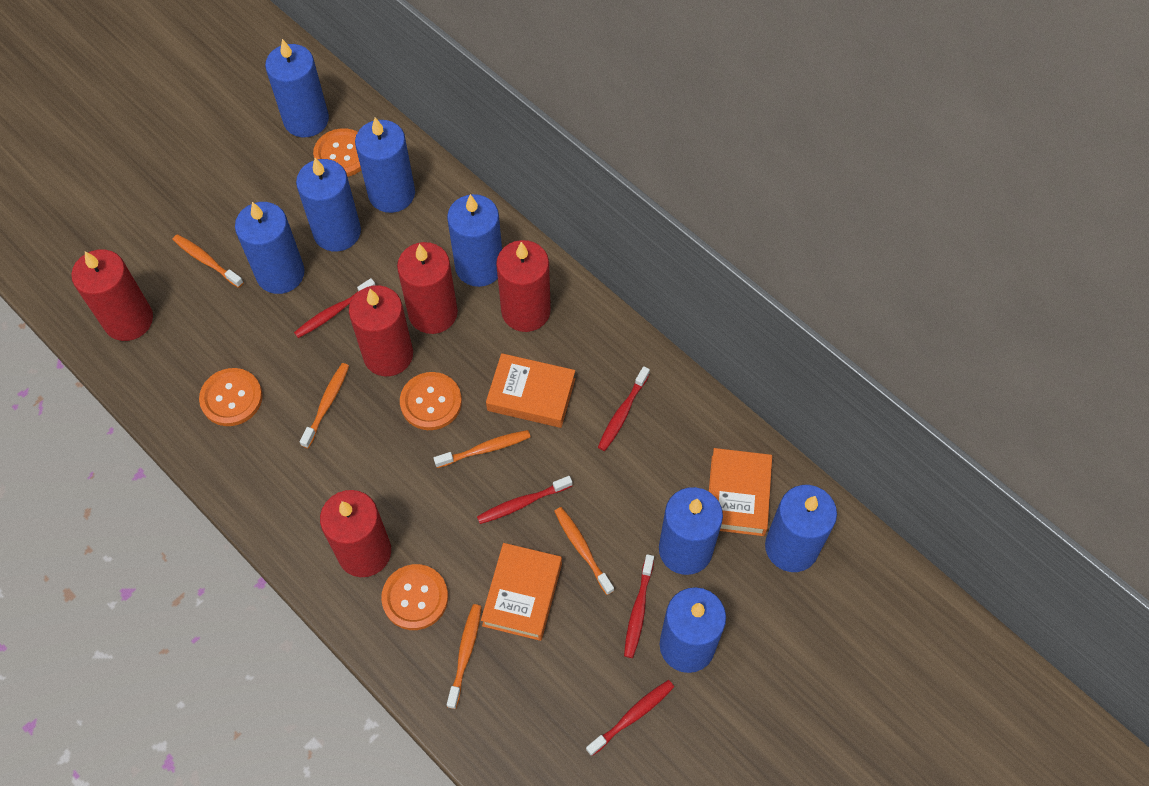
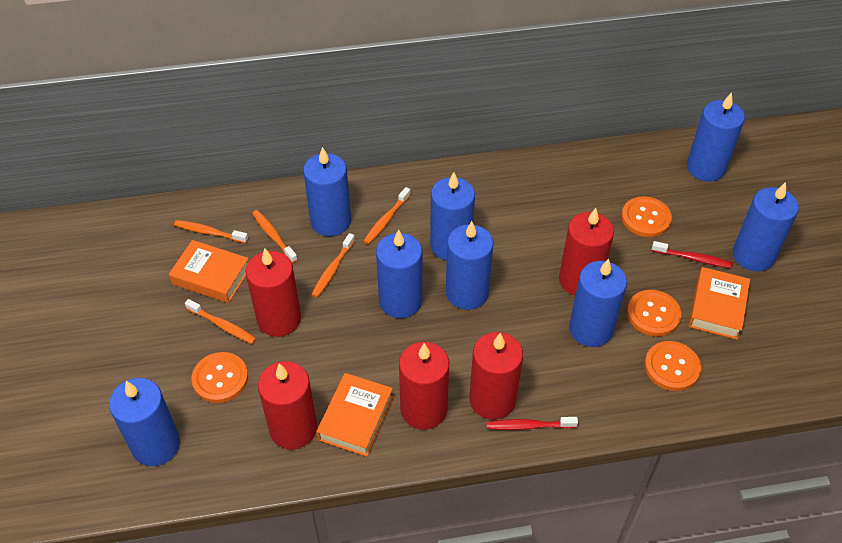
red toothbrush: [294,278,375,338] [477,476,572,524] [586,680,674,756] [598,366,650,451] [624,554,654,658] = 5 -> [486,417,578,430] [652,241,733,268] = 2

